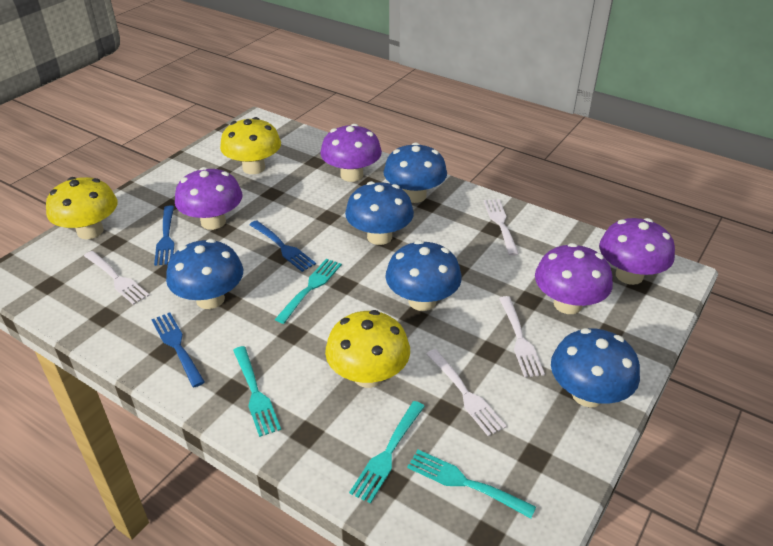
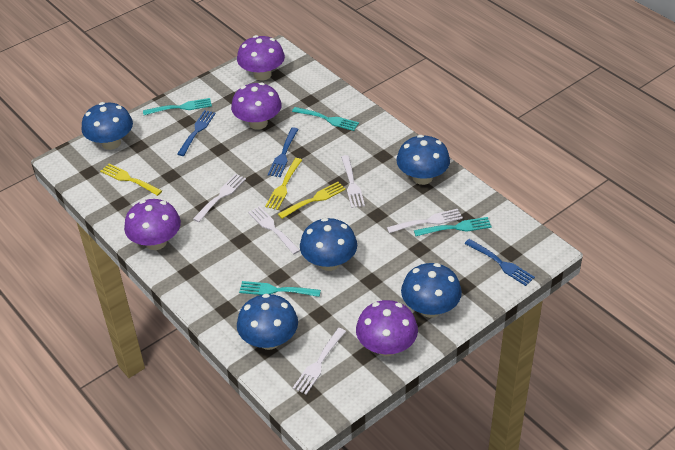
white fork: [84,251,150,305] [426,349,507,436] [484,199,519,256] [499,296,545,378] = 4 -> [193,174,246,222] [248,206,300,254] [293,328,346,395] [341,155,365,208] [387,209,463,233] = 5
yellow fork: none = 0 -> [100,163,162,196] [265,158,302,210] [278,182,346,219] = 3
yellow mushroom: [46,177,117,239] [220,117,281,174] [325,310,410,388] = 3 -> none = 0

